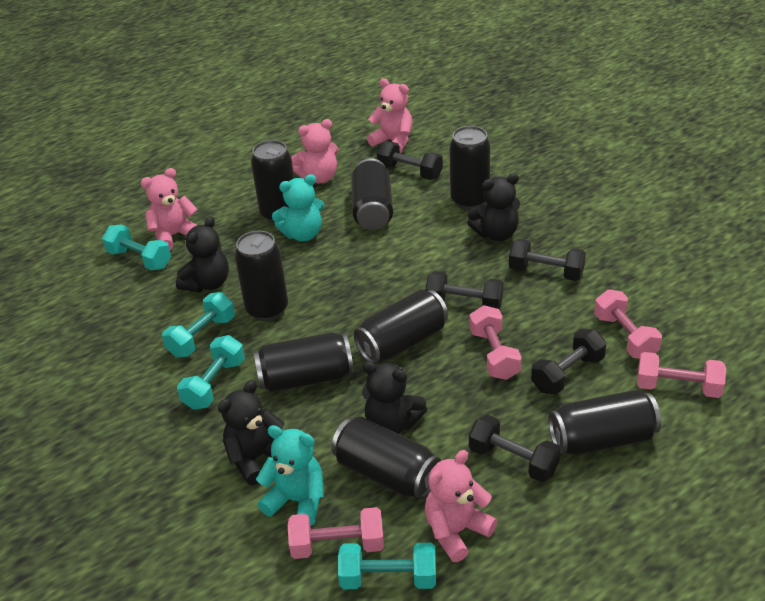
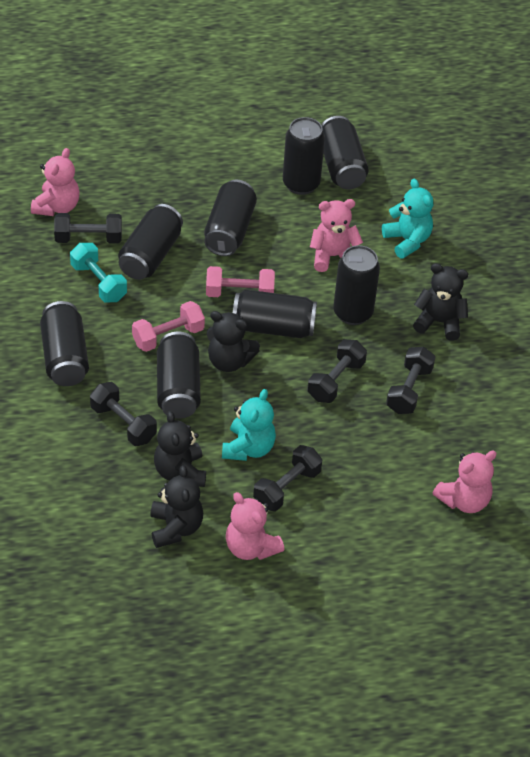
pink dumbbell: [288,507,384,559] [470,305,521,380] [594,289,662,359] [637,352,726,398] = 4 -> [132,301,205,352] [206,266,275,297] = 2
turquoise dumbbell: [102,225,171,271] [162,292,235,357] [177,335,245,410] [338,543,436,589] = 4 -> [70,243,127,302] = 1

